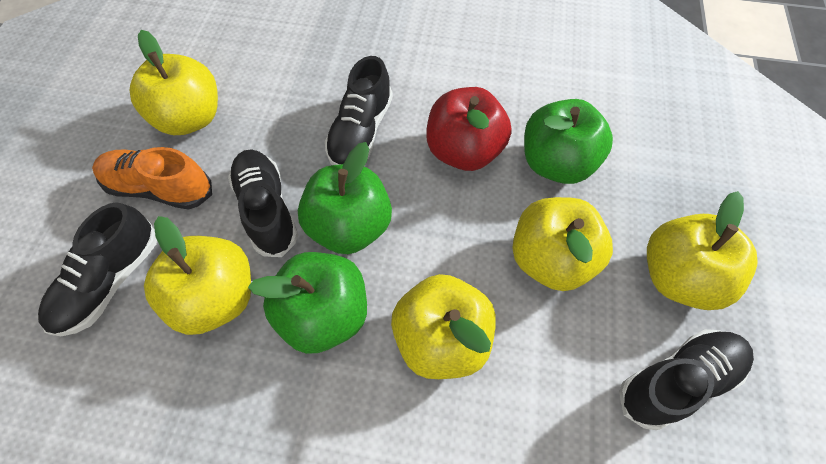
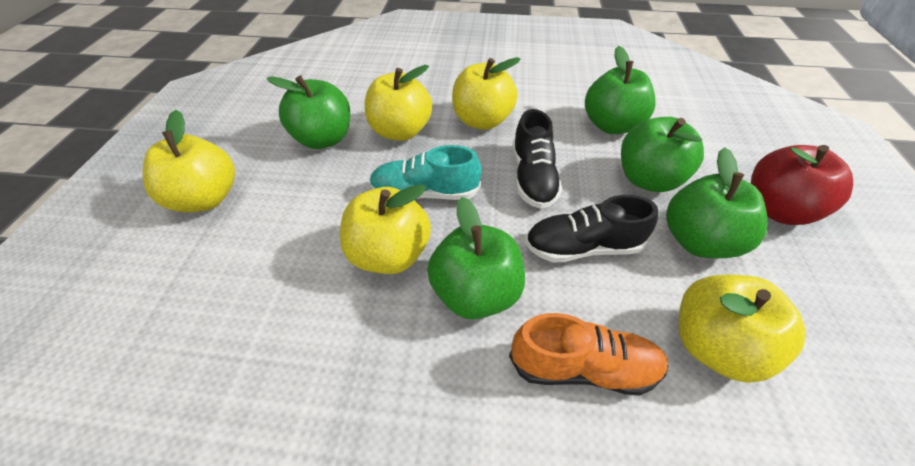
black shoe: [38,202,157,336] [228,149,298,257] [325,56,393,165] [619,329,754,430] = 4 -> [513,109,562,209] [525,195,658,263] = 2
green apple: [248,252,367,354] [298,142,392,254] [524,99,613,184] = 3 -> [267,76,350,149] [427,197,525,319] [585,46,655,134] [621,117,704,192] [666,147,767,258] = 5
turquoise shoe: none = 0 -> [369,145,481,200] = 1

